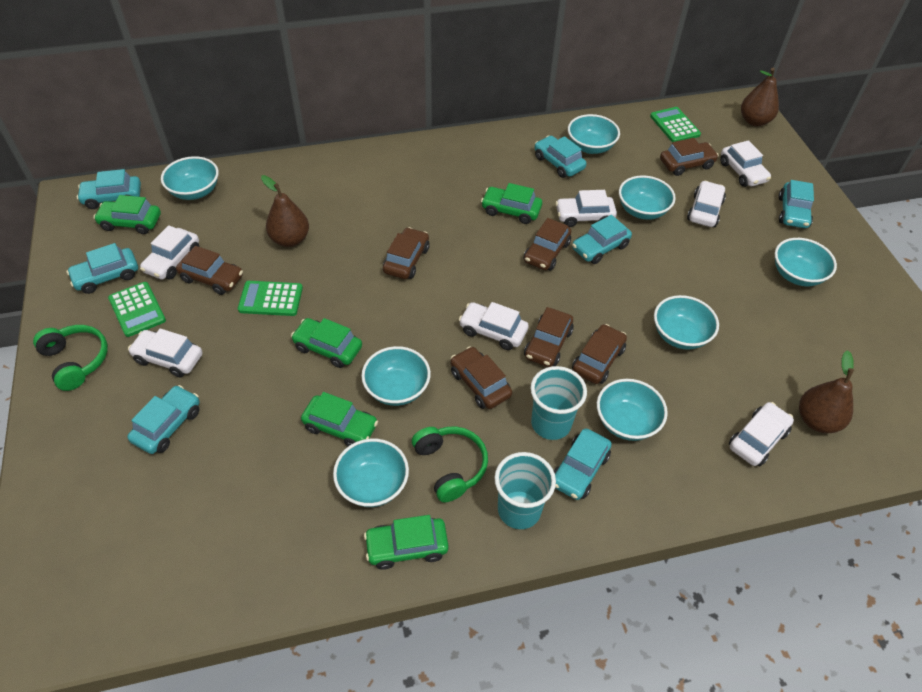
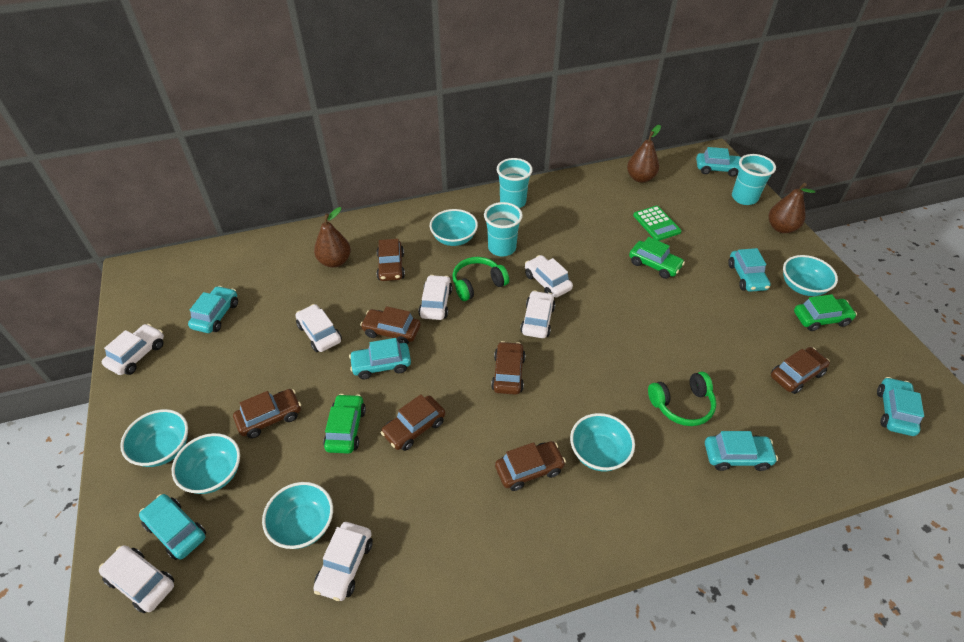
green calculator: [108,282,166,337] [238,281,303,316] [650,107,701,142] = 3 -> [633,206,681,241] = 1
green car: [93,195,161,234] [291,318,362,368] [301,392,378,446] [364,515,449,570] [481,183,542,224] = 5 -> [323,394,366,454] [629,237,685,279] [794,294,857,331] = 3
turquoise bowl: [161,156,219,200] [333,438,409,507] [361,346,431,406] [568,114,620,154] [597,379,668,441] [619,175,676,220] [654,295,719,350] [775,238,837,286] = 8 -> [120,409,188,467] [172,433,240,494] [262,482,333,549] [430,209,478,246] [570,413,635,472] [783,255,838,296] = 6
turquoise cup: [494,452,556,529] [530,366,587,440] = 2 -> [484,202,523,257] [497,158,533,208] [732,154,776,205] = 3

